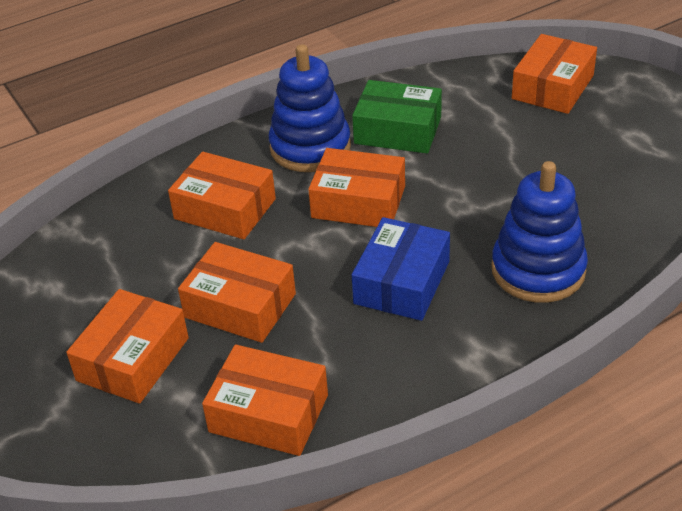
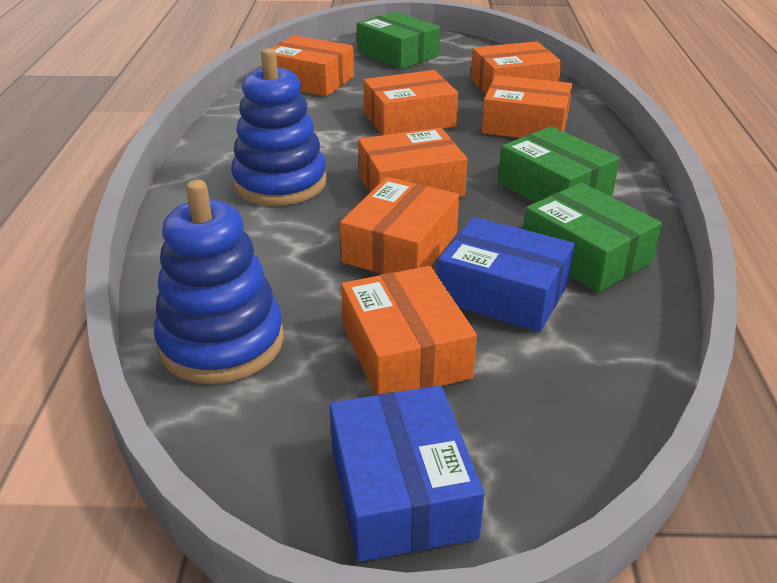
blue box: [352,217,450,321] = 1 -> [330,386,484,562] [437,217,575,332] = 2
green box: [352,80,442,153] = 1 -> [357,11,440,69] [498,126,620,203] [523,182,662,293] = 3
orange box: [66,289,189,404] [168,152,276,239] [178,242,296,343] [202,344,328,456] [308,148,405,227] [512,34,597,114] = 6 -> [271,35,354,96] [340,177,459,274] [341,266,477,396] [358,128,468,197] [363,70,458,135] [471,41,562,95] [482,75,572,138] = 7

